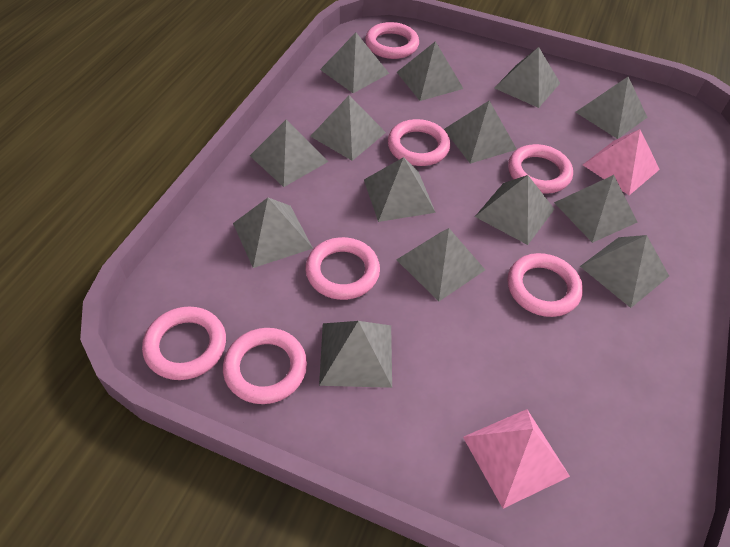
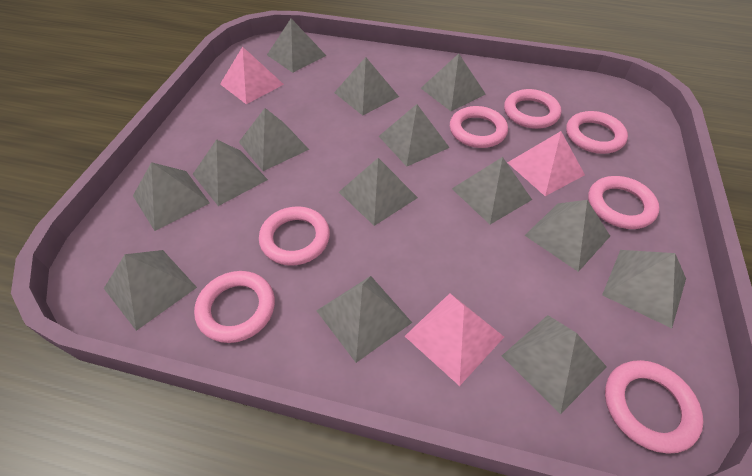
pink pyramid: [463,409,570,509] [583,129,660,195] = 2 -> [220,47,284,104] [405,293,504,386] [507,131,585,196] = 3

